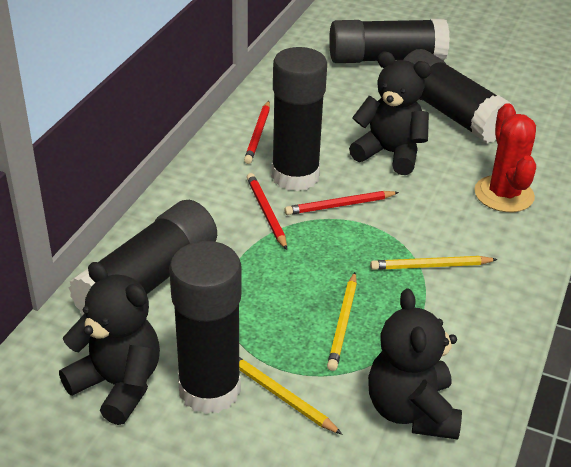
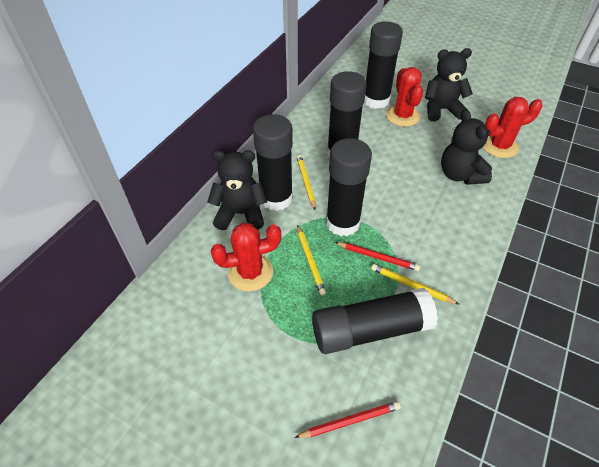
red cactus: [474,103,536,212] = 1 -> [211,223,281,291] [386,67,423,127] [483,97,542,158] = 3
red pencil: [244,101,270,164] [247,173,287,250] [284,191,399,215] = 3 -> [294,401,401,438] [335,242,420,271] = 2

